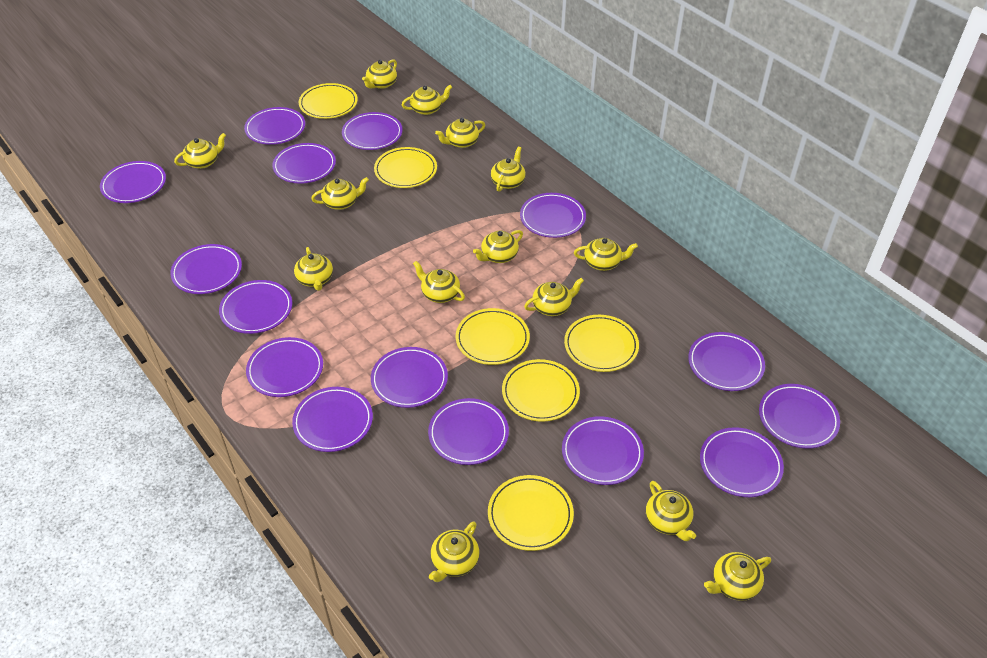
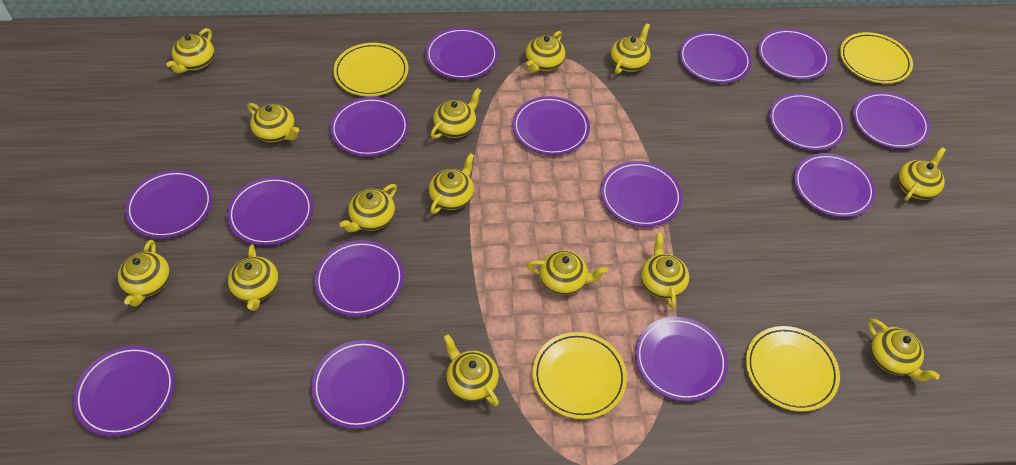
yellow plate: [299,83,358,119] [374,147,437,188] [456,308,530,365] [488,475,574,551] [502,359,580,422] [564,315,639,372] = 6 -> [333,43,408,97] [533,332,627,419] [746,326,840,412] [840,32,913,84] = 4

